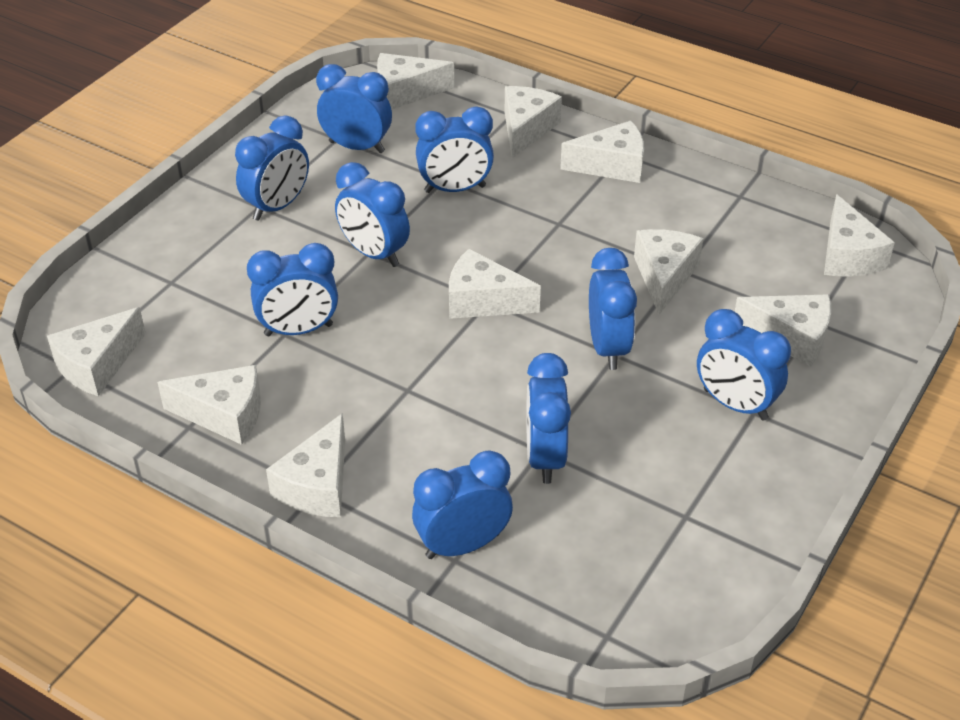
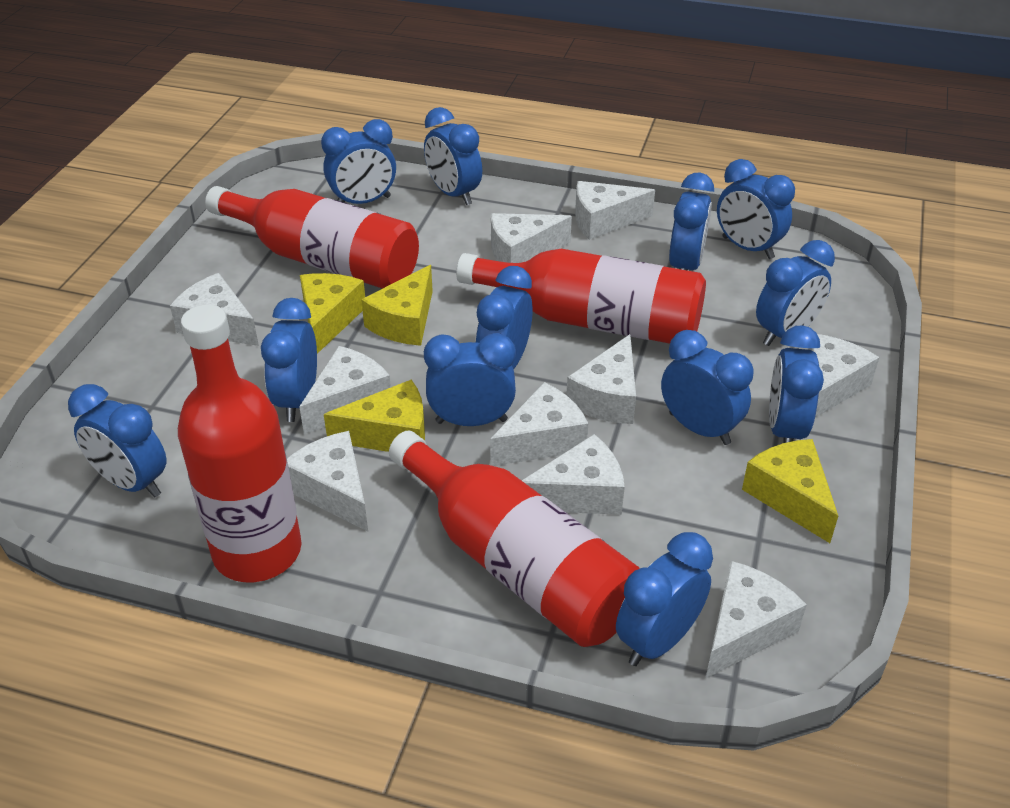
blue clock: [235,115,309,221] [247,243,338,336] [316,64,392,153] [335,162,410,267] [412,450,513,559] [415,107,494,193] [526,353,571,484] [589,248,637,370] [697,309,791,420] = 9 -> [68,384,167,498] [261,298,317,422] [321,119,396,204] [424,107,482,205] [424,333,516,426] [475,266,533,369] [616,532,713,666] [661,330,754,445] [669,173,714,270] [717,159,795,259] [756,240,835,346] [769,325,824,443] = 12
red bottle: none = 0 -> [178,305,302,582] [205,186,419,289] [389,431,640,647] [456,249,706,344] = 4
yellow cheese: none = 0 -> [300,273,365,354] [324,380,425,452] [361,265,433,346] [742,439,838,543] = 4

